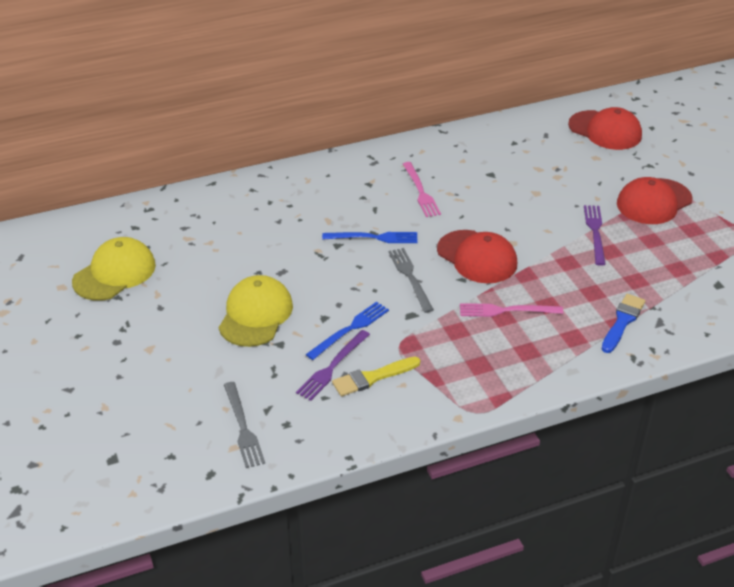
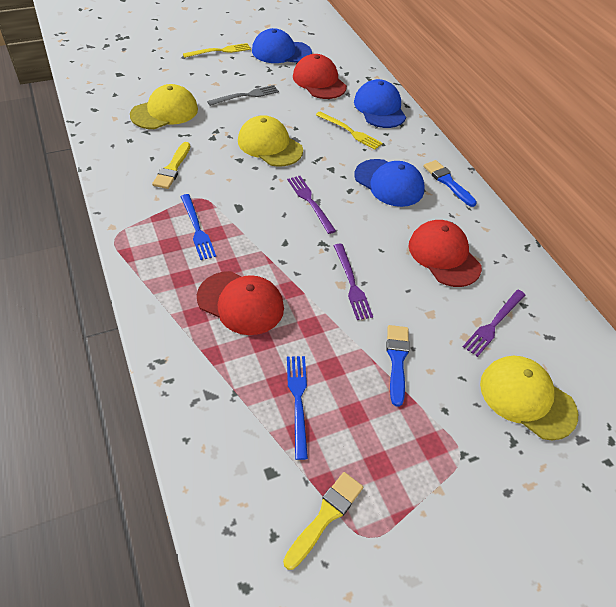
blue brush: [602,294,646,353] = 1 -> [386,325,410,407] [423,160,477,207] = 2
blue cap: none = 0 -> [252,28,312,63] [354,79,406,128] [354,159,425,207] = 3
grey fork: [224,382,265,468] [388,248,434,313] = 2 -> [207,85,279,106] = 1
pink fork: [403,162,441,217] [460,303,563,317] = 2 -> none = 0
purple fork: [296,330,370,401] [584,205,606,266] = 2 -> [287,176,336,234] [334,244,373,320] [463,290,525,357] = 3
yellow brush: [332,357,420,396] = 1 -> [152,142,190,189] [283,472,363,570] = 2
yellow cap: [72,237,156,300] [219,275,293,347] = 2 -> [130,84,198,129] [238,115,303,167] [480,356,578,440] = 3
yellow fork: none = 0 -> [183,43,251,58] [316,112,383,150] = 2

